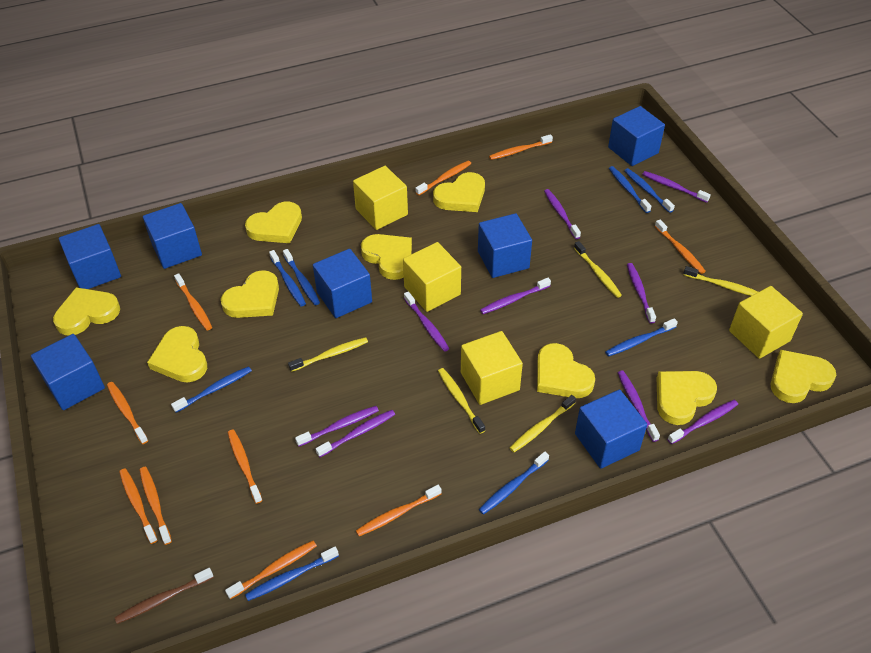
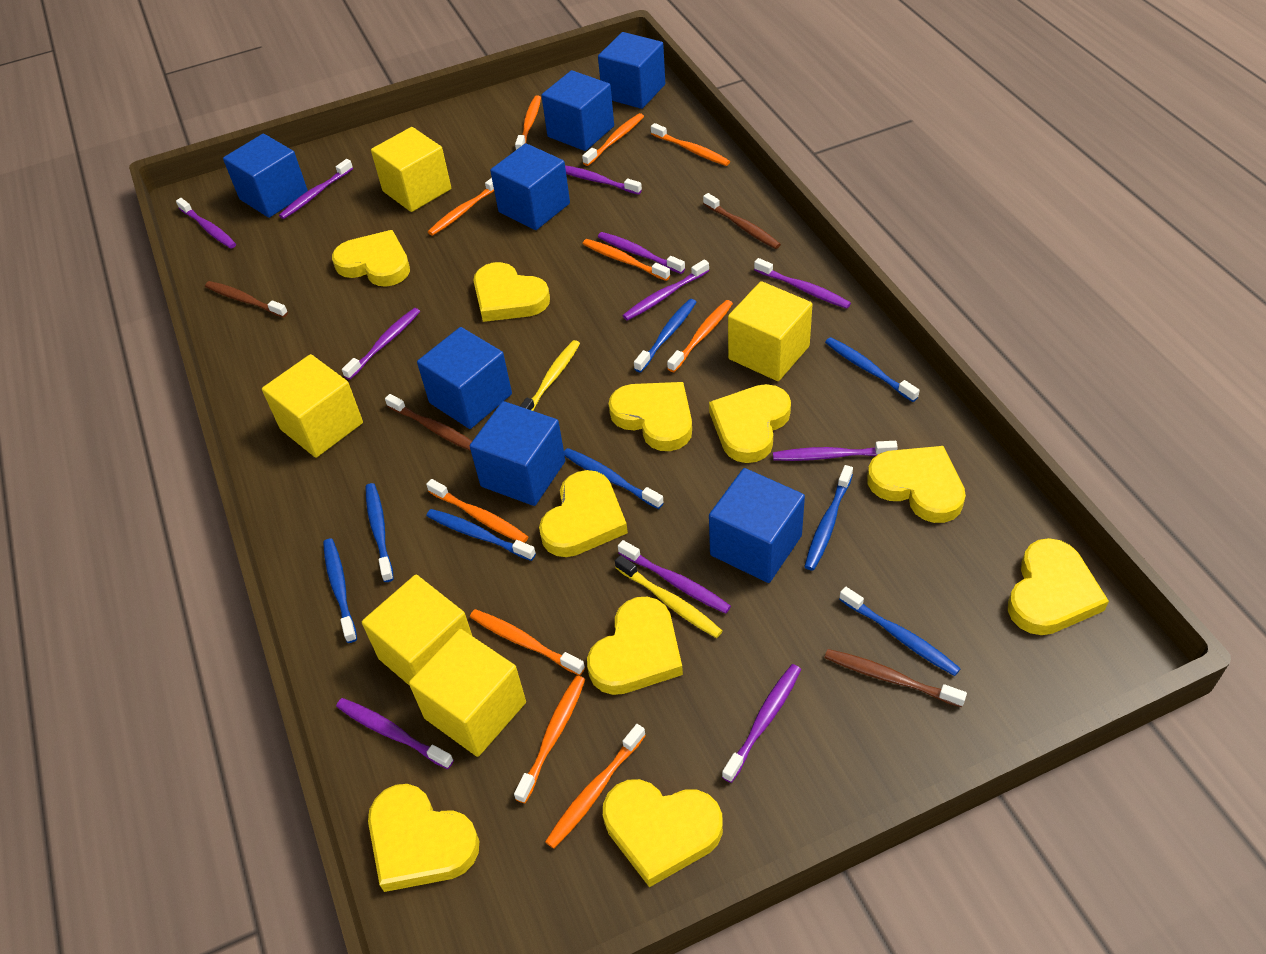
brown toothbrush: [115,568,214,624] = 1 -> [205,281,288,318] [385,394,472,451] [703,193,781,249] [824,649,967,707] = 4
purple toothbrush: [295,406,379,446] [316,410,395,457] [404,291,449,352] [480,278,551,314] [544,189,581,239] [618,370,660,442] [627,263,656,323] [642,171,711,203] [667,400,738,444] = 9 -> [176,198,236,249] [279,159,353,219] [336,698,454,769] [342,308,420,380] [565,165,642,195] [598,232,685,274] [618,540,731,614] [622,259,709,321] [722,664,801,783] [754,258,851,309] [773,441,898,461] = 11
yellow cube: [353,166,408,230] [403,242,461,312] [461,331,523,405] [729,286,803,359] = 4 -> [262,354,363,458] [362,575,472,686] [371,127,451,212] [409,629,526,757] [728,281,813,381] = 5
yellow heart: [53,287,120,335] [147,326,207,383] [221,270,279,318] [245,202,302,243] [361,234,412,280] [433,172,485,212] [537,343,595,398] [657,371,717,425] [771,350,836,403] = 9 -> [332,230,410,287] [368,784,479,892] [473,262,550,322] [539,470,628,557] [587,597,683,695] [603,779,723,887] [609,382,692,451] [709,384,791,463] [867,446,966,523] [1008,538,1109,635] = 10
yellow toothbrush: [288,337,368,372] [438,368,485,434] [510,395,576,452] [574,241,622,298] [683,266,758,296] = 5 -> [520,340,580,411] [615,555,722,638] = 2

